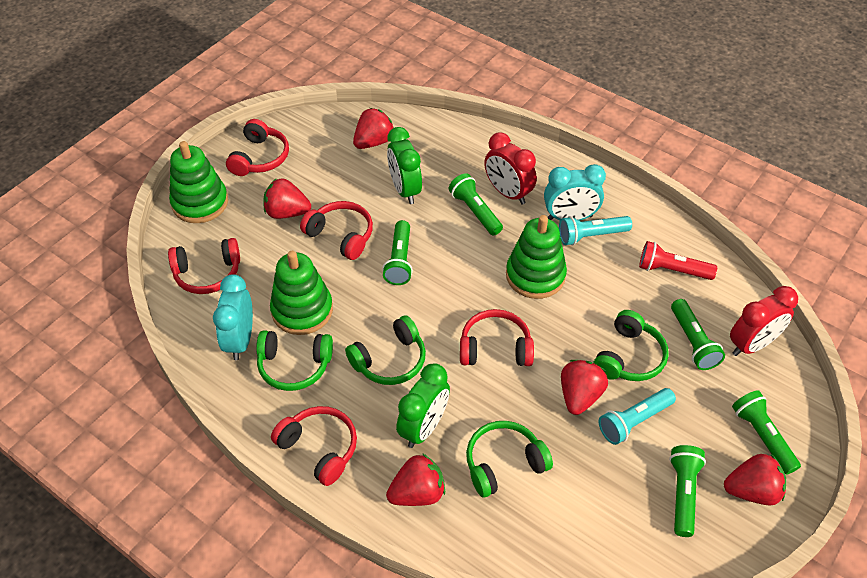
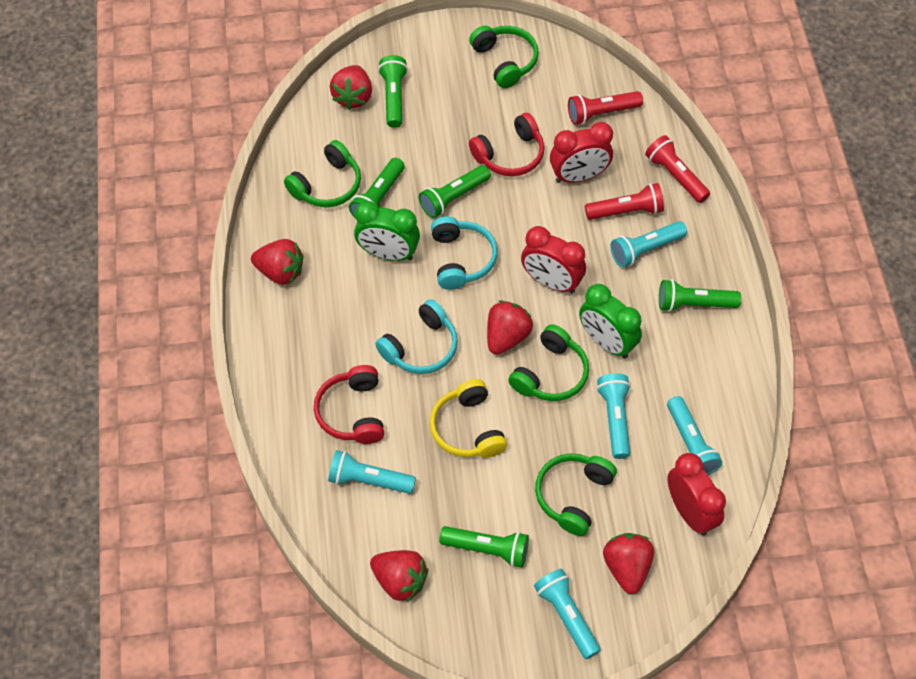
green stacking toy: [169,141,228,223] [270,251,333,335] [506,215,567,299] = 3 -> none = 0
red clock: [484,132,537,205] [730,286,798,356] = 2 -> [521,226,586,293] [550,122,613,183] [667,453,726,536] = 3
red flashlight: [639,241,717,280] = 1 -> [568,91,643,125] [585,183,664,220] [645,135,710,203] = 3
red headphones: [168,238,240,294] [226,119,289,176] [271,406,357,486] [300,201,373,260] [460,309,534,366] = 5 -> [314,365,384,444] [469,113,545,176] = 2
turquoise clock: [213,274,253,360] [544,164,606,221] = 2 -> none = 0
turquoise flashlight: [559,216,632,245] [599,388,676,445] = 2 -> [328,450,416,494] [534,569,601,659] [597,373,631,459] [610,221,687,268] [667,396,722,475] = 5
turquoise headphones: none = 0 -> [375,299,458,374] [431,216,498,290] = 2
yellow headphones: none = 0 -> [430,379,507,458] = 1

